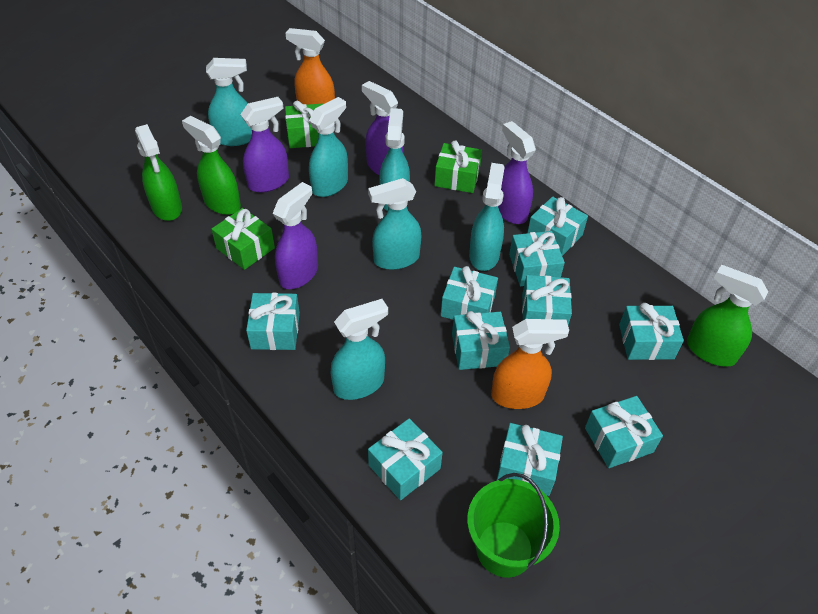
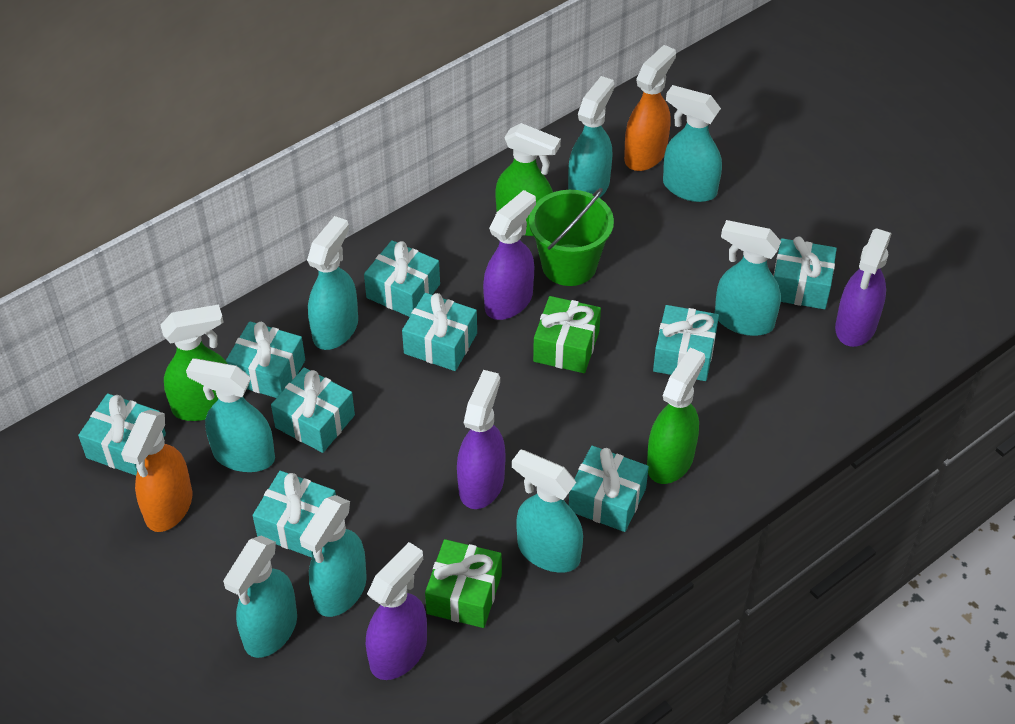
green gift: [211,208,275,270] [285,101,323,148] [434,141,482,193] = 3 -> [425,539,502,628] [533,296,601,373] = 2
turquoise gift: [246,293,300,350] [368,418,443,500] [441,266,498,320] [452,311,510,370] [496,423,563,496] [509,231,565,286] [522,275,572,325] [527,196,588,256] [585,396,663,468] [619,303,684,360] = 10 -> [78,393,166,475] [226,321,305,398] [253,471,336,558] [271,368,355,453] [364,240,440,317] [402,293,477,371] [569,446,649,532] [653,305,719,381] [773,236,837,309] = 9
turquoise spray bottle: [206,58,252,146] [309,97,348,197] [330,299,388,400] [368,178,422,270] [379,108,410,211] [469,163,505,271] = 6 -> [186,359,275,472] [223,535,297,658] [300,495,367,617] [307,216,358,350] [512,449,583,573] [568,76,615,198] [663,85,722,202] [715,220,781,336] = 8

